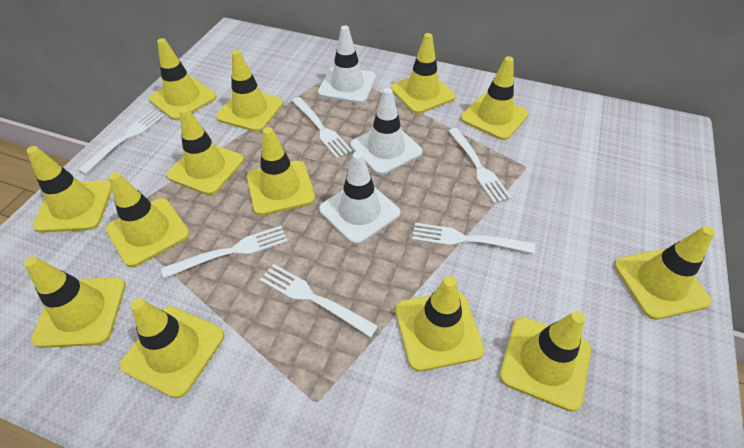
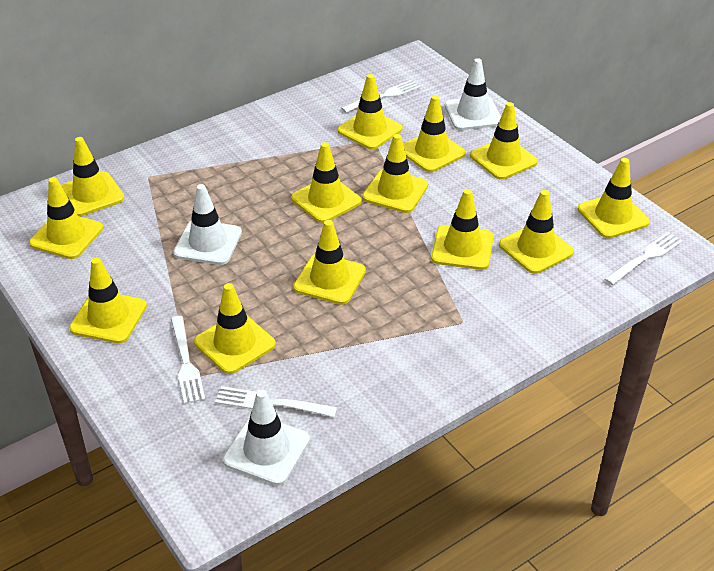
white fork: [78,109,165,174] [161,226,288,278] [260,264,378,338] [292,97,352,158] [412,223,535,254] [448,128,512,204] = 6 -> [171,316,205,404] [215,386,337,417] [341,80,421,113] [604,232,683,285] = 4

